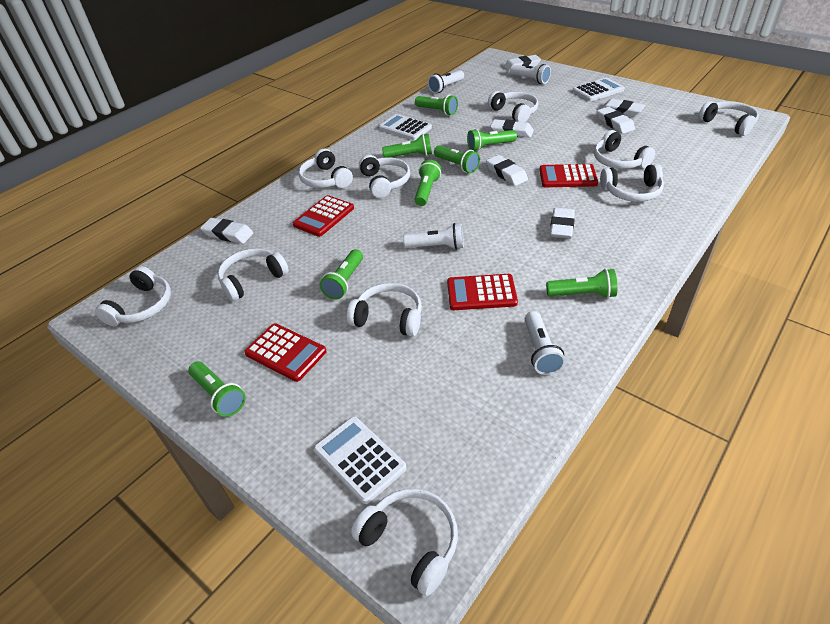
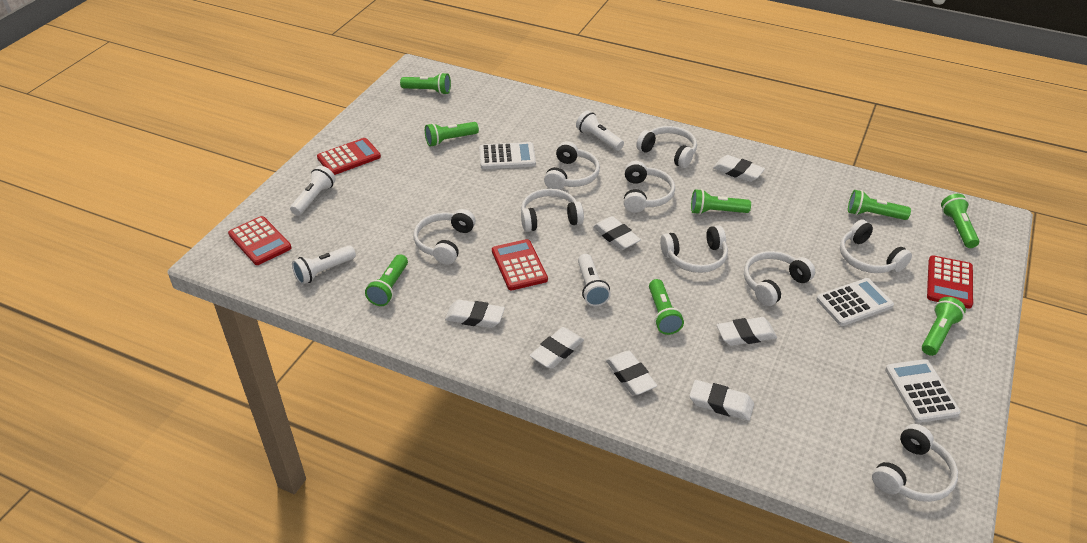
white headphones: [95,266,171,326] [218,248,289,301] [299,149,353,188] [347,283,422,337] [351,489,458,596] [359,155,410,198] [488,91,538,122] [594,130,655,169] [600,164,664,202] [698,101,759,136] = 10 -> [414,209,476,265] [521,189,584,232] [544,141,600,190] [624,161,675,213] [636,126,697,168] [660,225,728,273] [744,251,815,306] [840,220,912,273] [872,424,958,502] = 9

